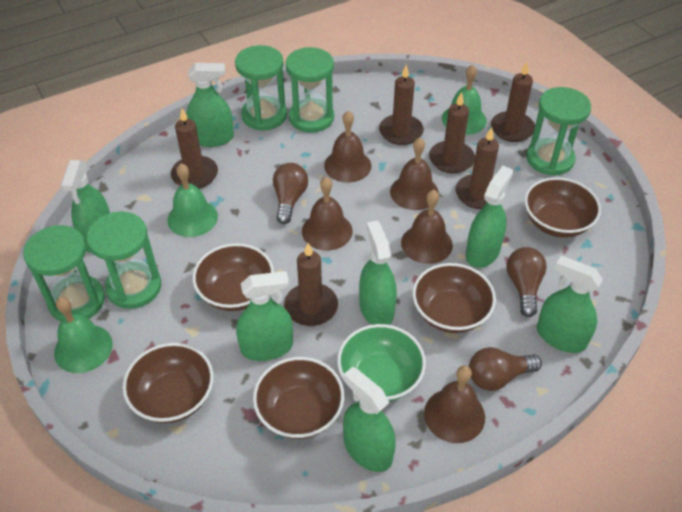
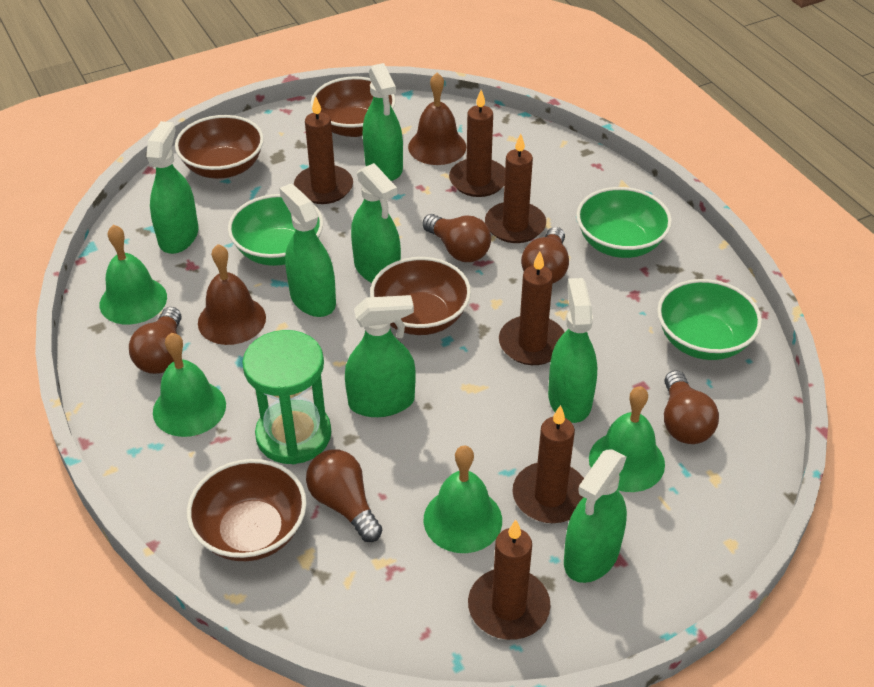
brown bell: [302,177,353,251] [324,111,371,183] [390,138,439,210] [401,190,453,264] [424,365,485,443] = 5 -> [198,244,266,345] [408,73,466,165] = 2
brown bowl: [122,343,214,423] [192,243,274,311] [253,357,344,439] [413,263,496,333] [524,177,601,238] = 5 -> [175,115,264,179] [187,459,307,561] [311,76,396,137] [370,257,471,335] = 4
brown light bulb: [273,163,308,224] [469,347,542,391] [507,247,547,317] = 3 -> [129,307,182,374] [306,450,382,542] [422,214,491,262] [521,227,569,284] [664,370,719,444] = 5
green bell: [54,297,113,373] [167,164,218,237] [442,65,487,135] = 3 -> [100,225,167,325] [153,333,226,437] [423,446,502,553] [589,386,665,492] = 4
green bowl: [337,324,426,401] = 1 -> [228,194,323,266] [576,187,672,258] [657,279,762,360] = 3
green hourglass: [23,225,105,321] [86,211,161,309] [235,45,287,130] [285,47,334,133] [526,87,591,176] = 5 -> [242,330,331,464] = 1

